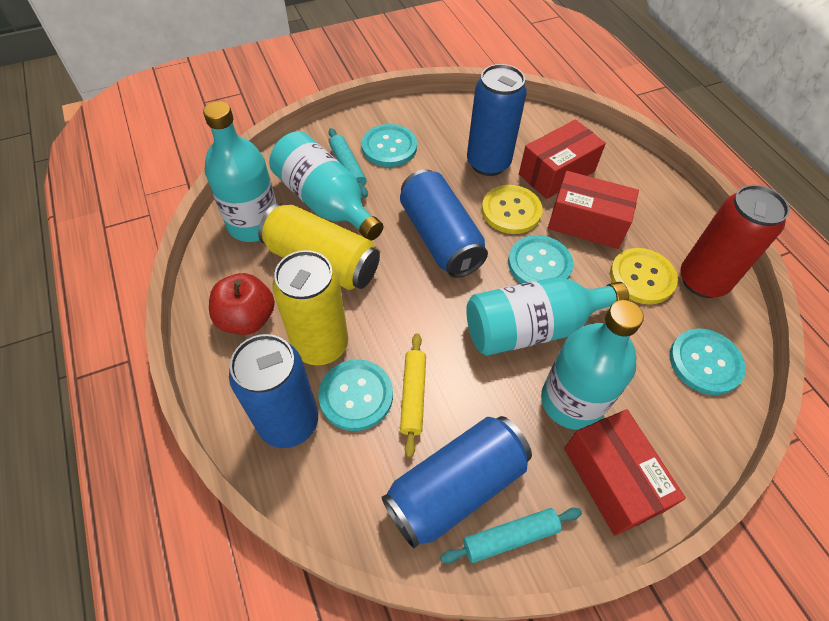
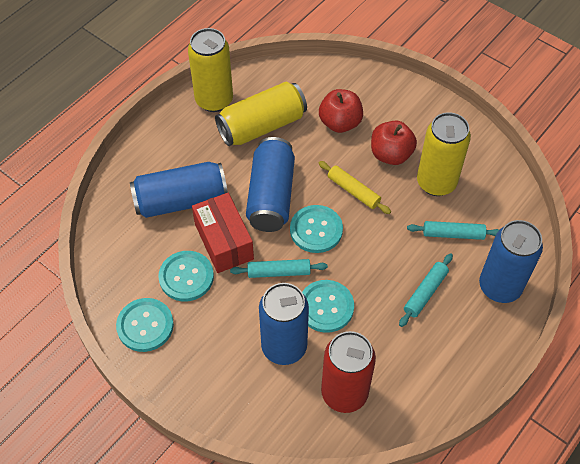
red apple: [209,273,275,335] = 1 -> [319,89,363,133] [371,120,417,165] = 2
red box: [519,119,606,199] [548,171,639,249] [564,409,686,536] = 3 -> [192,193,254,273] = 1
turquoise bottle: [203,101,277,242] [269,131,383,241] [466,277,629,356] [541,300,644,430] = 4 -> none = 0
turquoise rolling pin: [329,128,368,198] [440,508,582,564] = 2 -> [230,259,328,278] [399,253,453,327] [407,221,499,240] = 3
yellow button: [482,185,542,234] [610,248,678,304] = 2 -> none = 0
yellow can: [258,203,380,290] [272,250,348,365] = 2 -> [188,28,233,112] [215,82,307,146] [417,112,471,196] = 3

